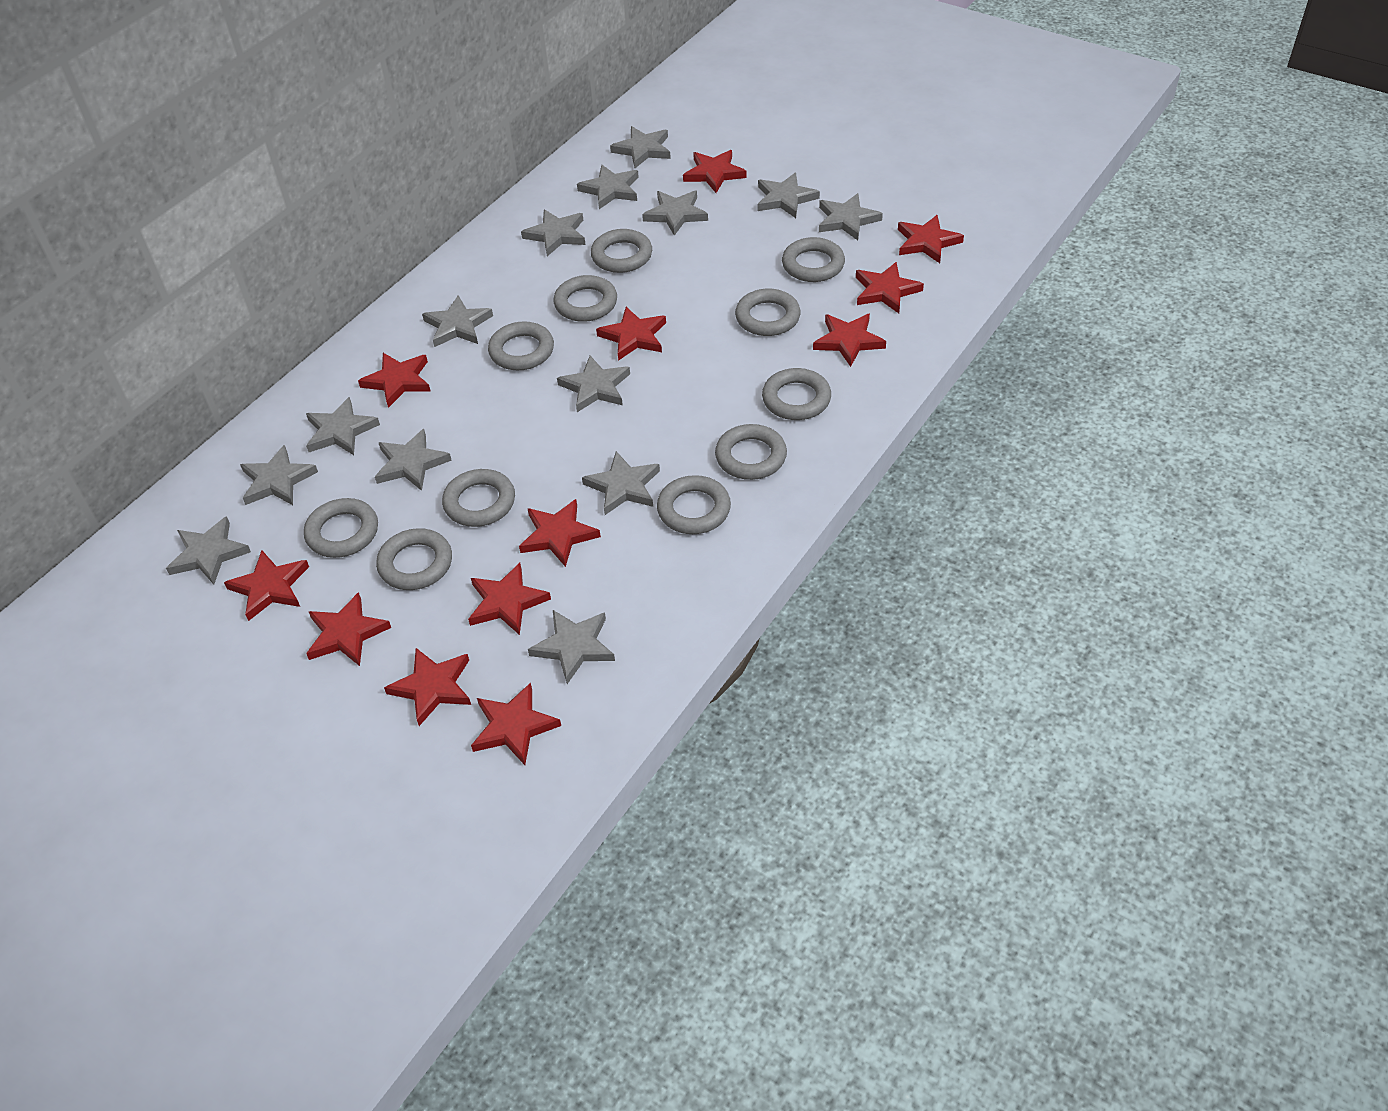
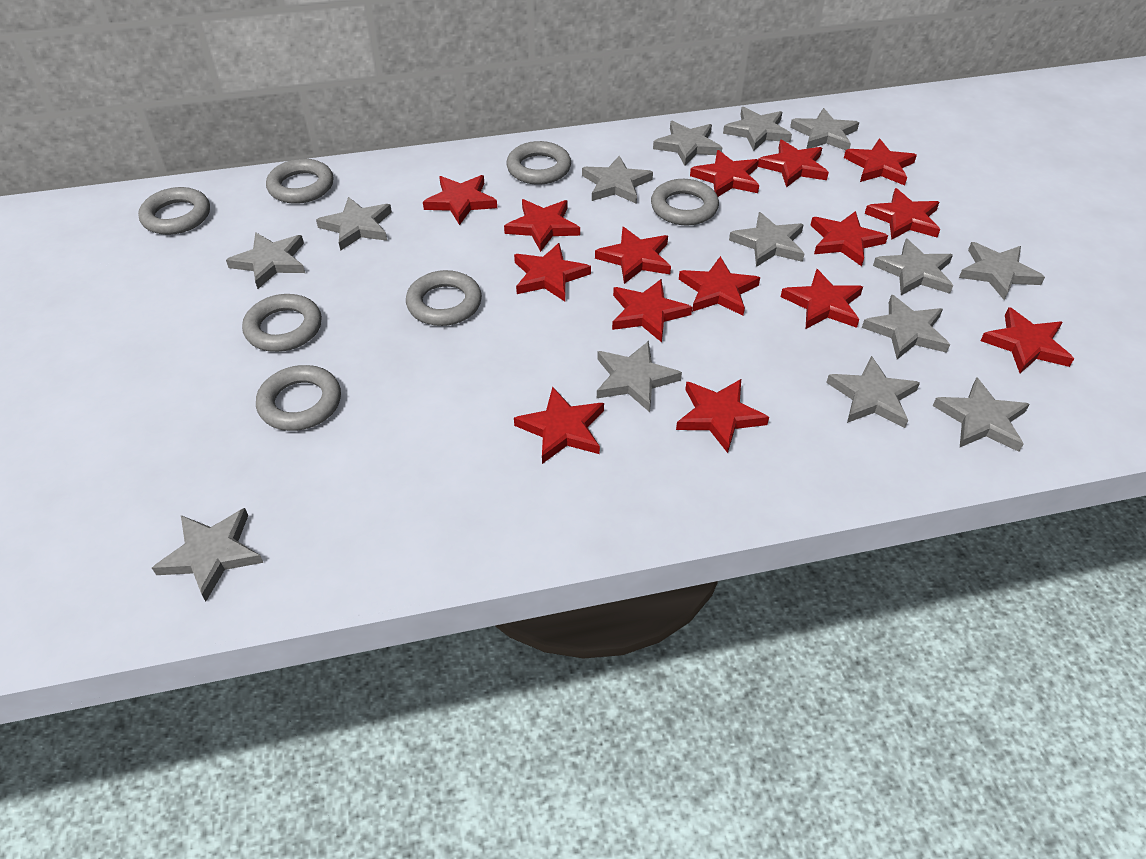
grey ring: [304,498,378,558] [376,528,452,590] [442,469,515,527] [488,321,554,370] [553,275,617,322] [591,229,652,273] [657,475,731,534] [715,424,787,480] [735,289,801,336] [762,368,831,420] [782,237,845,282] = 11 -> [138,187,210,235] [242,294,322,352] [256,365,341,431] [266,159,334,204] [406,270,482,326] [506,141,571,185] [651,179,719,225] = 7
red star: [224,550,309,621] [306,592,391,666] [358,353,431,408] [384,648,471,726] [468,563,551,635] [471,683,561,765] [519,499,601,567] [596,307,666,361] [683,150,747,193] [813,314,886,367] [856,262,924,313] [898,215,964,263] = 12 -> [423,175,497,225] [504,199,580,252] [514,243,591,302] [514,387,604,464] [595,227,671,284] [612,279,692,342] [676,379,769,453] [679,256,760,316] [690,150,759,197] [758,140,829,188] [781,269,863,329] [811,211,888,266] [844,139,917,185] [865,188,940,240] [980,307,1074,373] = 15

